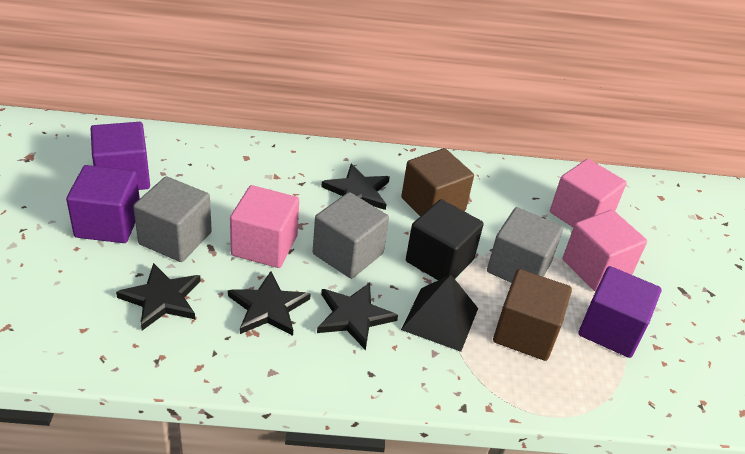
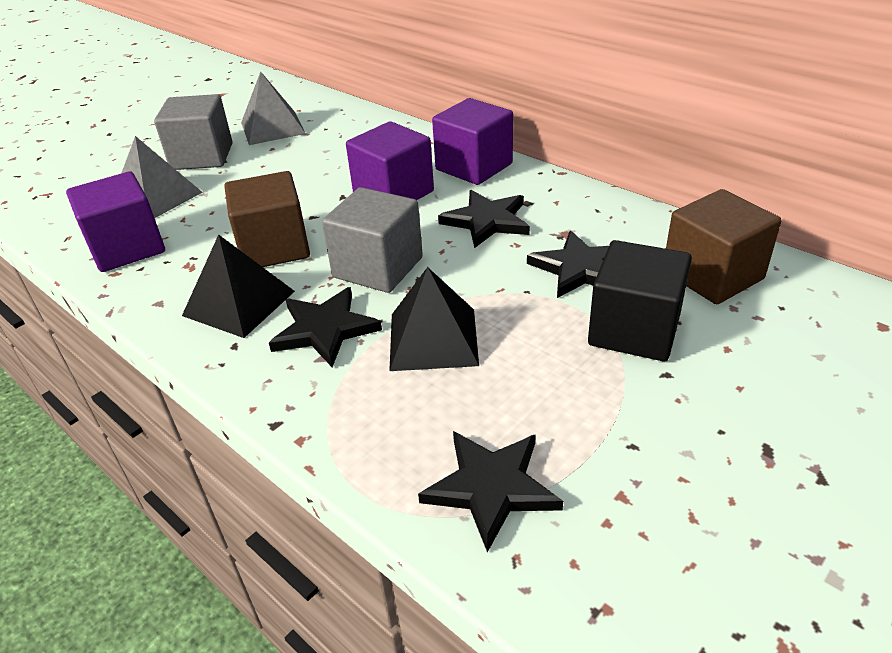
black pyramid: [401,275,478,352] = 1 -> [182,234,295,338] [389,267,479,371] = 2
grey cube: [133,176,212,262] [313,192,389,279] [487,207,563,283] = 3 -> [154,94,233,170] [322,187,423,293] = 2
grey pyramid: none = 0 -> [122,136,203,218] [241,71,306,145] = 2
pink cube: [230,185,299,268] [550,159,627,228] [563,210,647,291] = 3 -> none = 0

